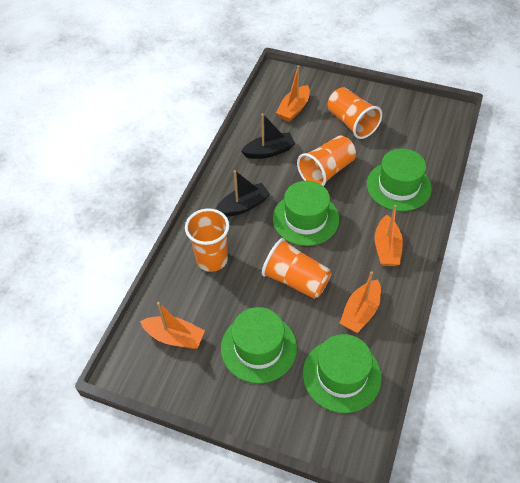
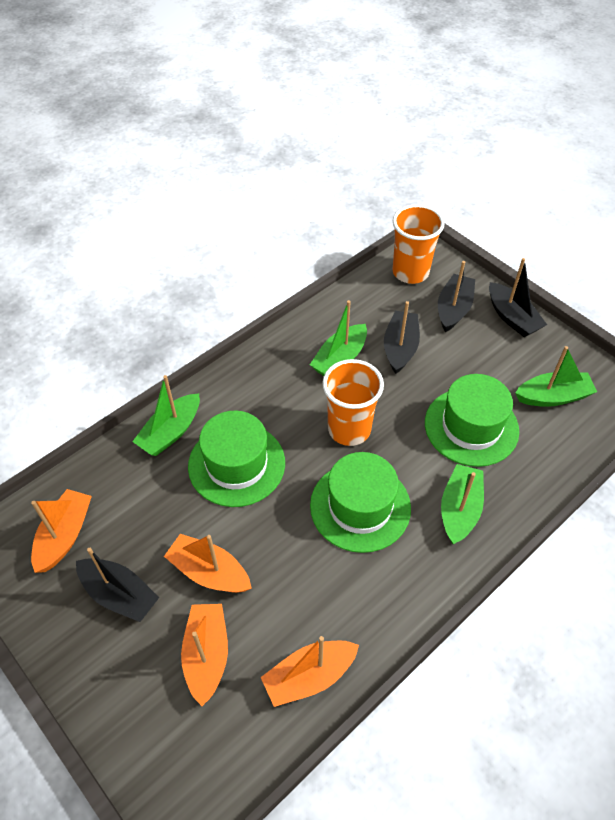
black boat: [216,170,270,217] [241,113,295,159] = 2 -> [76,548,159,622] [384,301,420,374] [438,261,475,332] [489,258,547,337] = 4
green boat: none = 0 -> [132,375,200,456] [310,300,367,376] [441,464,484,544] [515,346,597,407] = 4
green hat: [221,307,297,383] [273,181,339,246] [303,334,382,413] [367,148,432,211] = 4 -> [188,411,285,507] [310,452,411,553] [425,374,519,467] = 3
orange cup: [185,208,230,272] [262,238,331,299] [297,136,356,186] [327,87,382,139] = 4 -> [322,359,384,446] [393,204,445,284] = 2

